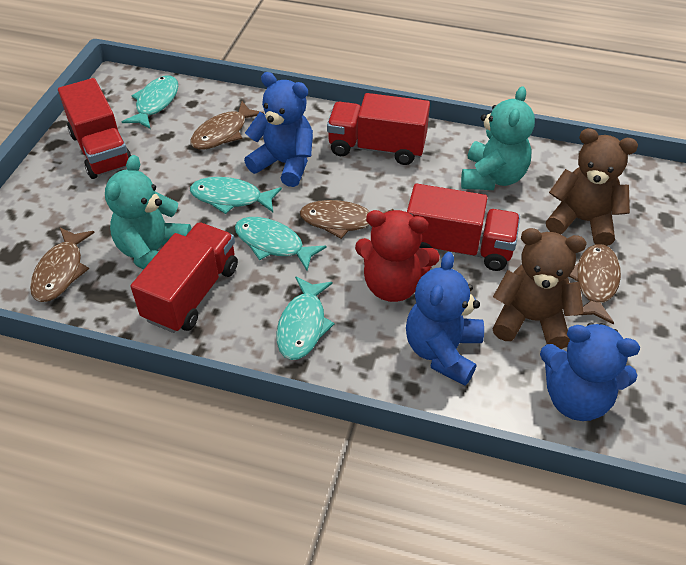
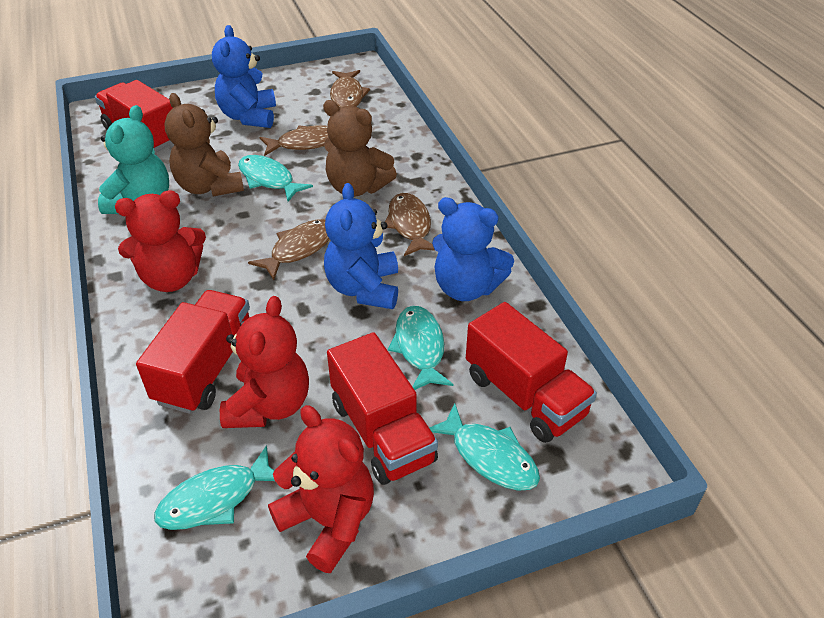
red teddy bear: [355,210,440,302] = 1 -> [115,190,206,292] [220,296,309,428] [268,405,374,573] = 3
turquoise teddy bear: [105,155,191,270] [461,86,535,190] = 2 -> [98,105,169,214] = 1

